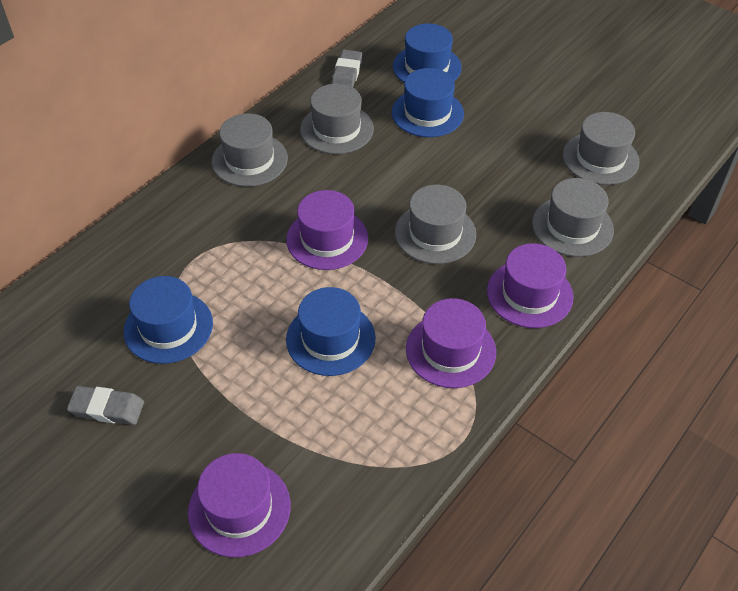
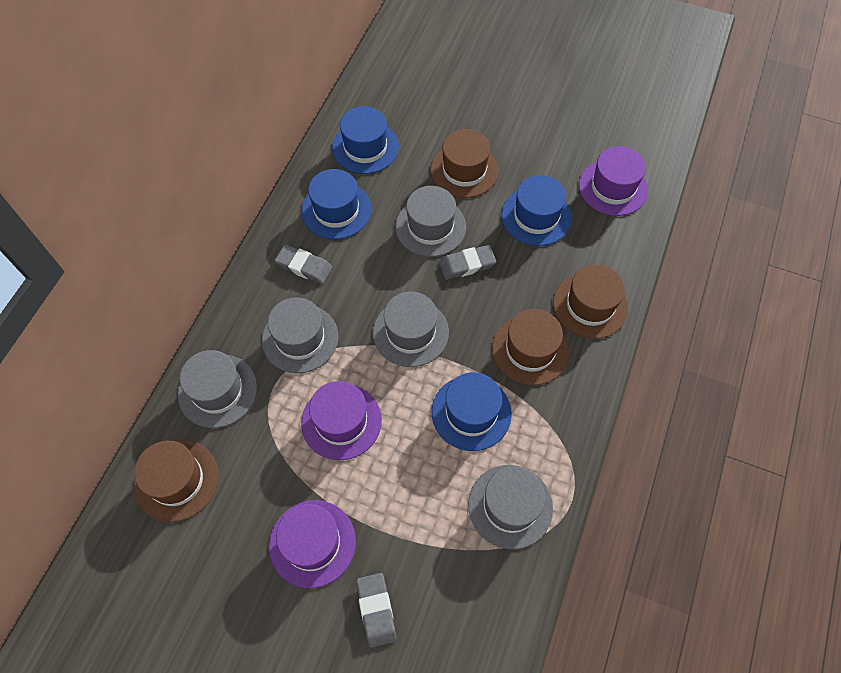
brown hat: none = 0 -> [134,440,219,522] [431,129,499,198] [492,309,569,385] [553,264,628,339] = 4
grey eraser: [67,386,144,425] [331,50,363,87] = 2 -> [275,245,332,284] [356,573,397,648] [439,245,496,280] = 3
purple hat: [188,453,291,557] [286,190,368,270] [406,298,496,388] [487,243,573,328] = 4 -> [269,500,356,588] [301,381,382,460] [579,146,648,216] = 3

